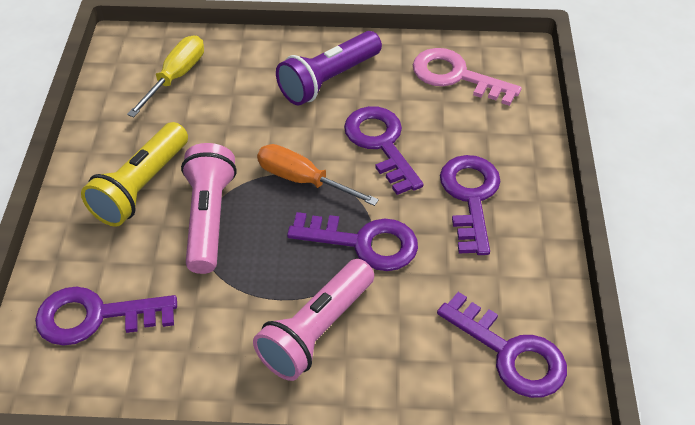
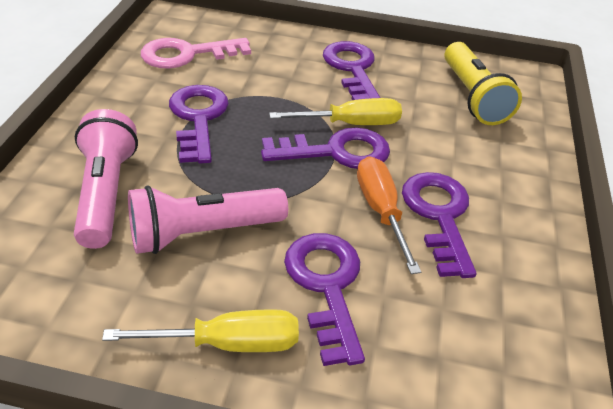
purple flashlight: [276,31,382,105] = 1 -> none = 0
yellow screwdriver: [127,36,204,117] = 1 -> [102,309,299,352] [269,98,402,125] = 2

